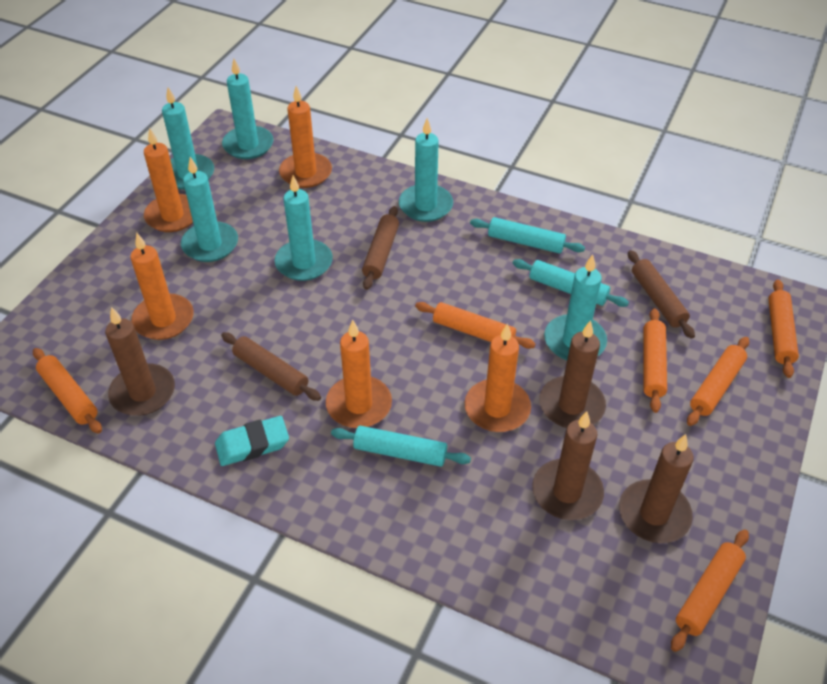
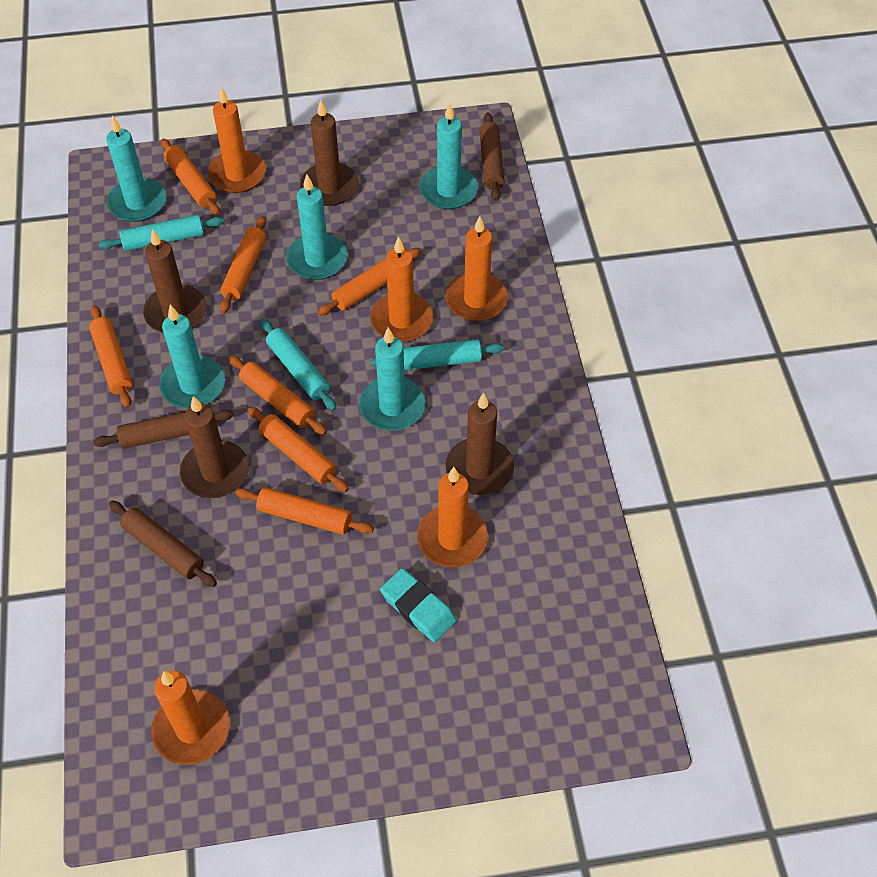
orange rolling pin: [33,348,102,434] [415,302,535,349] [644,308,667,413] [671,529,749,652] [687,337,749,426] [768,279,799,378] = 6 -> [89,305,133,408] [161,139,220,215] [220,216,266,313] [228,355,327,435] [235,487,374,535] [248,407,349,492] [317,248,421,316] = 7
turquoise candle: [162,87,214,190] [181,157,238,262] [222,59,273,159] [274,175,333,281] [399,118,453,222] [544,254,607,360] = 6 -> [106,115,166,222] [159,305,225,408] [286,174,348,280] [359,327,426,431] [419,103,478,209] = 5

